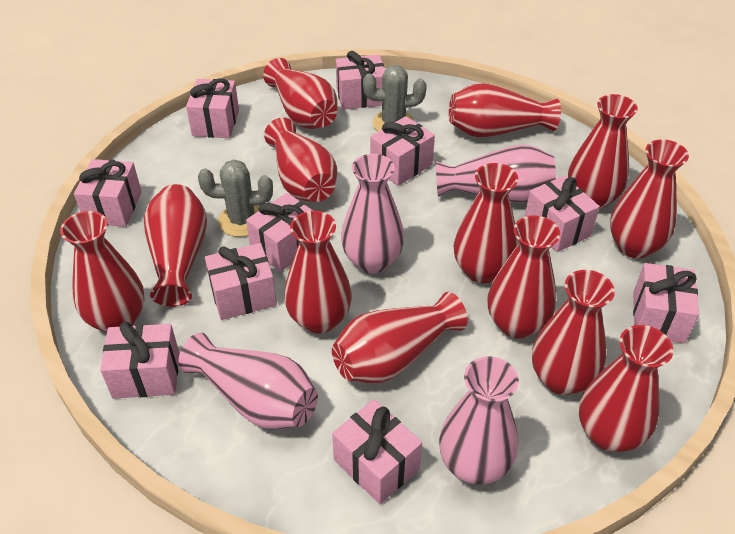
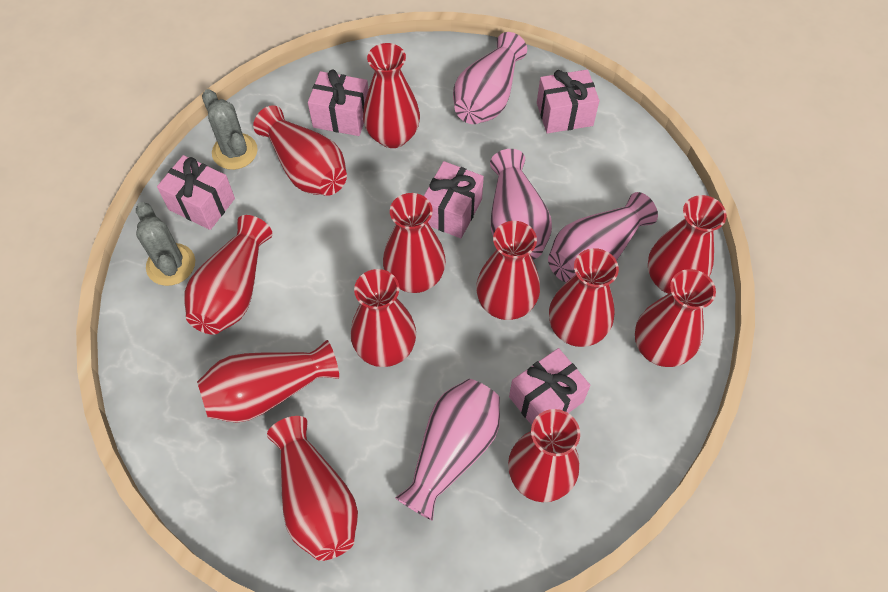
pink gift: [74,159,142,227] [100,322,180,399] [186,78,239,138] [205,243,277,320] [246,193,313,272] [332,399,422,504] [336,51,385,110] [370,116,435,186] [525,176,600,252] [633,263,699,344] = 10 -> [157,155,235,230] [308,69,368,136] [424,161,484,238] [509,348,590,425] [537,70,599,133] = 5
red vase: [60,211,144,332] [144,184,207,307] [263,58,338,129] [264,117,337,202] [284,211,352,333] [332,292,468,383] [449,83,561,137] [454,163,518,283] [487,215,560,339] [532,270,615,395] [568,94,638,210] [579,325,673,452] [610,139,689,258] = 13 -> [184,215,273,335] [197,340,339,423] [253,105,347,196] [267,416,358,561] [351,269,416,367] [363,43,420,148] [383,193,446,293] [476,221,540,320] [508,409,580,502] [549,248,619,347] [635,269,716,367] [648,195,727,294] = 12

